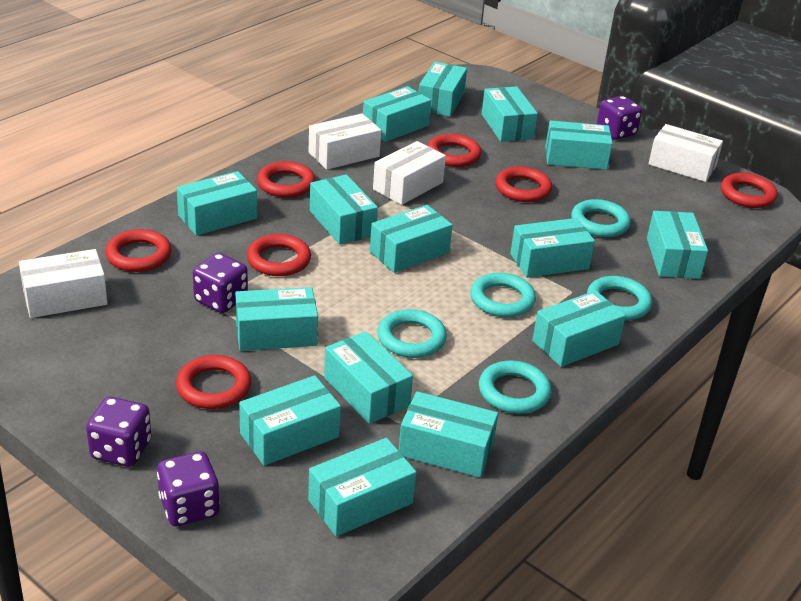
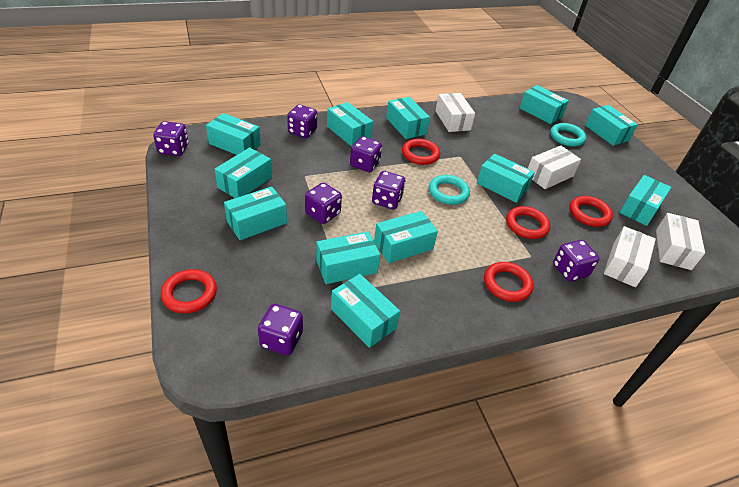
purple dice: [86,397,151,467] [157,451,220,526] [193,253,248,313] [597,96,642,140] = 4 -> [153,121,189,156] [258,304,303,356] [287,104,317,138] [305,183,342,224] [350,136,382,172] [372,171,405,209] [553,240,599,281] = 7
red ring: [105,229,172,272] [176,355,251,409] [247,234,311,276] [257,161,315,198] [427,134,481,167] [495,166,552,202] [721,173,778,208] = 7 -> [161,269,217,313] [402,139,440,165] [484,262,534,302] [506,206,550,239] [570,196,613,227] = 5
turquoise box: [177,171,257,236] [235,287,318,351] [239,375,341,466] [308,438,416,537] [310,175,378,245] [324,331,413,424] [363,86,431,142] [370,205,453,273] [399,391,498,478] [419,62,467,117] [482,87,538,142] [510,218,595,278] [532,291,626,367] [545,121,613,170] [647,211,708,279] = 15 -> [206,113,261,155] [214,147,272,198] [224,186,287,240] [316,231,380,284] [327,102,373,147] [331,274,400,348] [374,211,438,263] [386,97,430,139] [477,154,535,203] [520,85,569,124] [585,105,638,146] [619,175,671,226] = 12
turquoise ring: [377,309,447,358] [470,273,536,318] [479,360,551,414] [571,199,631,237] [587,276,652,320] = 5 -> [429,175,470,205] [550,123,586,147] = 2

